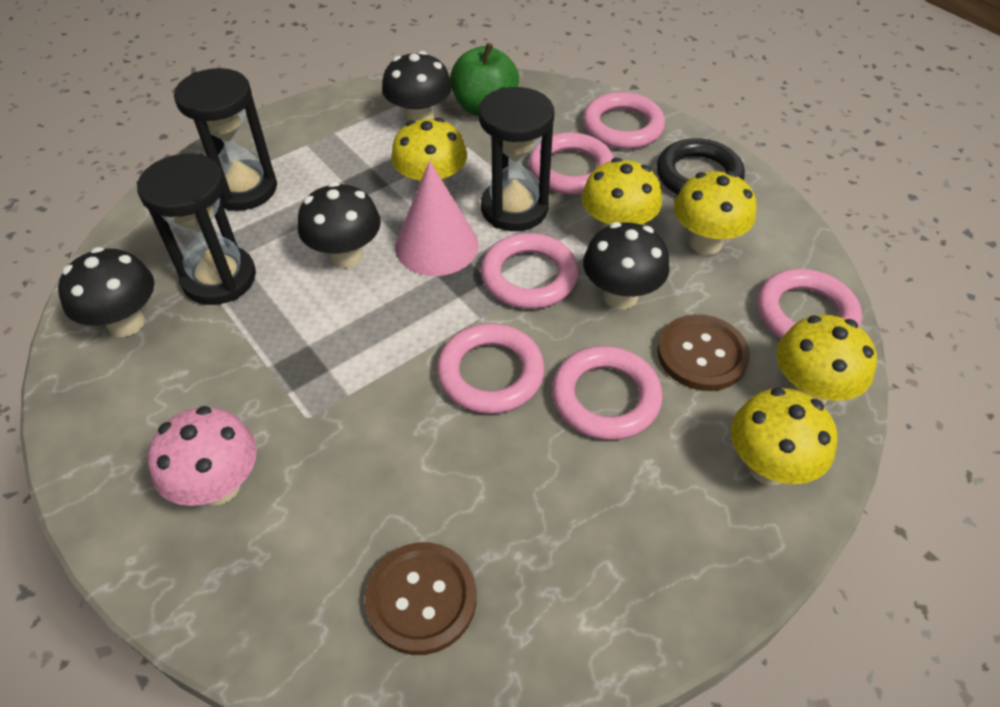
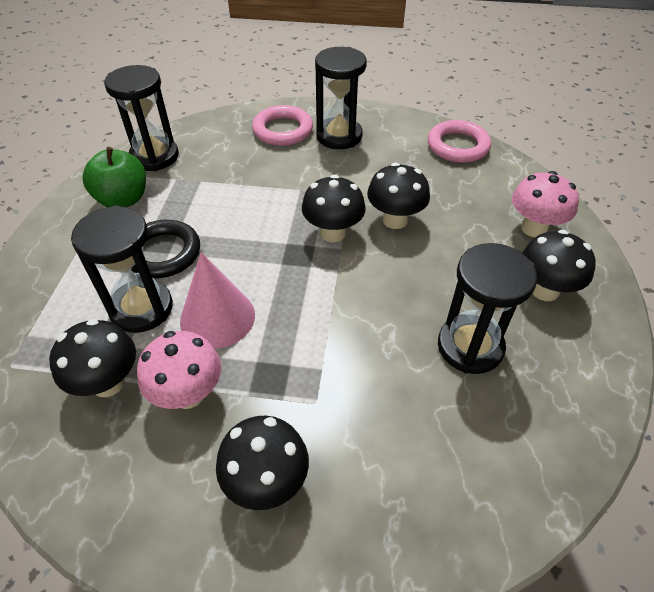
black hourglass: [137,153,256,305] [174,68,277,211] [479,87,554,231] = 3 -> [71,205,173,333] [104,65,179,171] [315,47,367,149] [438,243,537,374] = 4
black mushroom: [58,247,154,337] [298,182,381,269] [382,51,452,123] [583,222,670,309] = 4 -> [49,319,136,397] [216,416,309,510] [302,175,366,242] [367,163,430,229] [522,230,596,301] = 5
brown button: [365,542,477,655] [657,314,750,391] = 2 -> none = 0
pink mushroom: [148,406,257,506] = 1 -> [137,331,221,409] [512,171,579,237] = 2
pink ring: [437,323,545,414] [481,233,578,309] [529,132,614,195] [552,346,662,440] [583,92,665,149] [757,269,862,339] = 6 -> [252,105,313,146] [428,120,491,163] = 2
yellow mushroom: [391,117,467,189] [582,158,662,230] [674,171,756,255] [731,388,838,485] [776,315,877,405] = 5 -> none = 0

